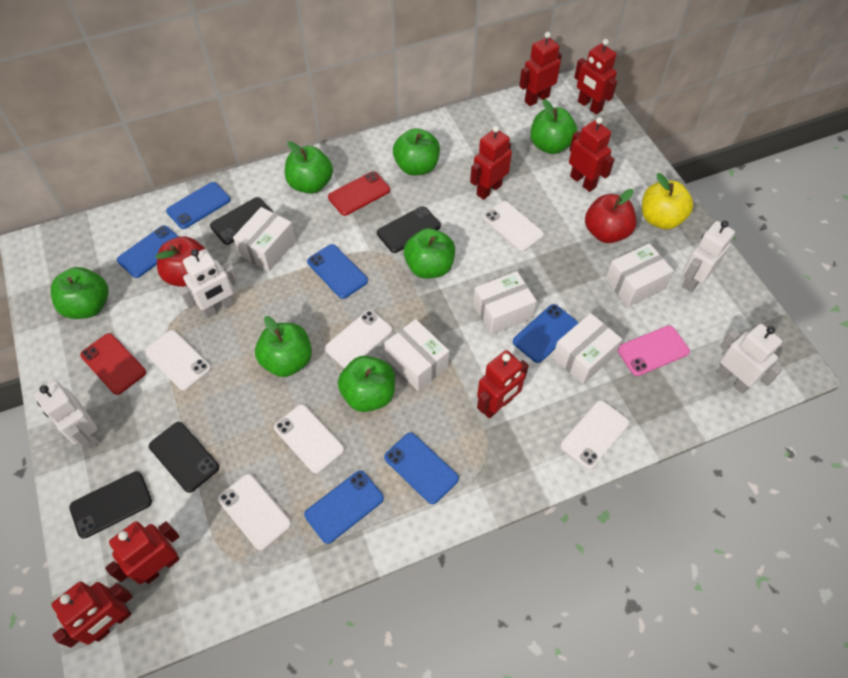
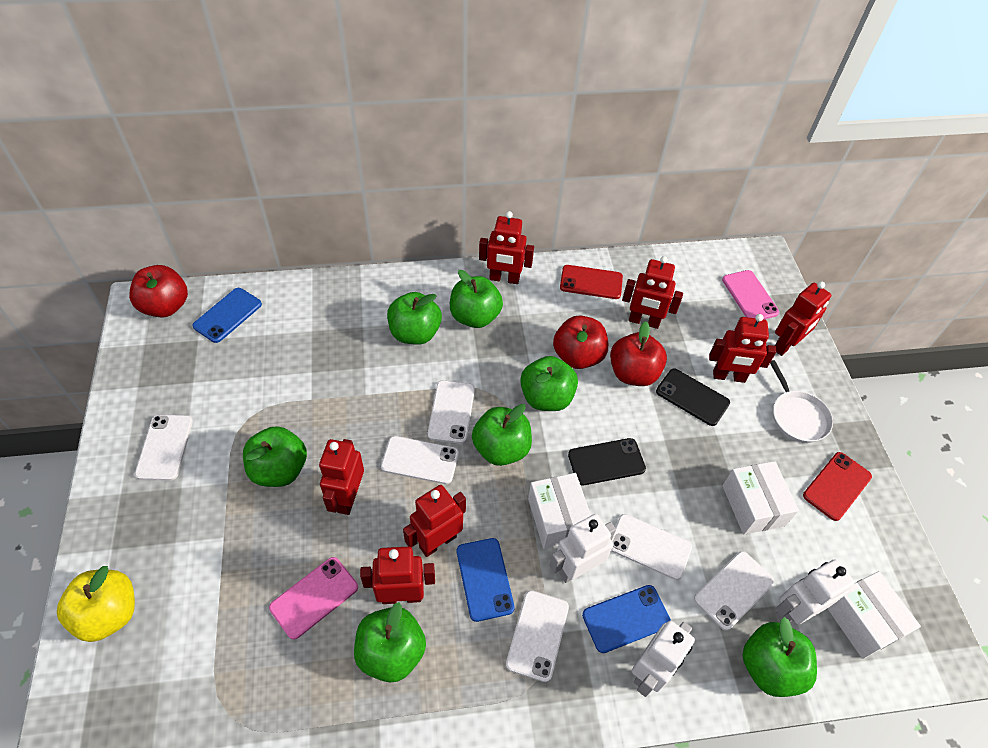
black phone: [69,471,152,539] [149,422,219,493] [210,197,274,245] [377,206,441,253] = 4 -> [568,438,646,486] [656,369,730,426] = 2
blue phone: [117,226,179,278] [166,182,230,229] [304,471,384,544] [307,244,368,299] [384,433,459,504] [513,304,578,363] = 6 -> [192,288,262,343] [457,538,515,622] [582,585,671,653] = 3
pink phone: [617,325,690,376] = 1 -> [269,557,358,640] [722,270,779,319] = 2
red apple: [156,236,205,287] [585,189,637,243] = 2 -> [129,265,188,317] [553,315,608,369] [610,321,667,386] = 3
white box: [233,207,296,271] [384,319,449,391] [473,271,537,335] [553,313,622,384] [605,243,674,307] = 5 -> [528,473,591,549] [722,461,799,535] [827,571,921,659] = 3
white pan: none = 0 -> [770,360,833,443] = 1
white robot: [34,381,100,449] [179,249,239,318] [682,220,735,292] [717,324,783,394] = 4 -> [549,514,616,583] [632,621,695,697] [776,559,855,624] = 3

